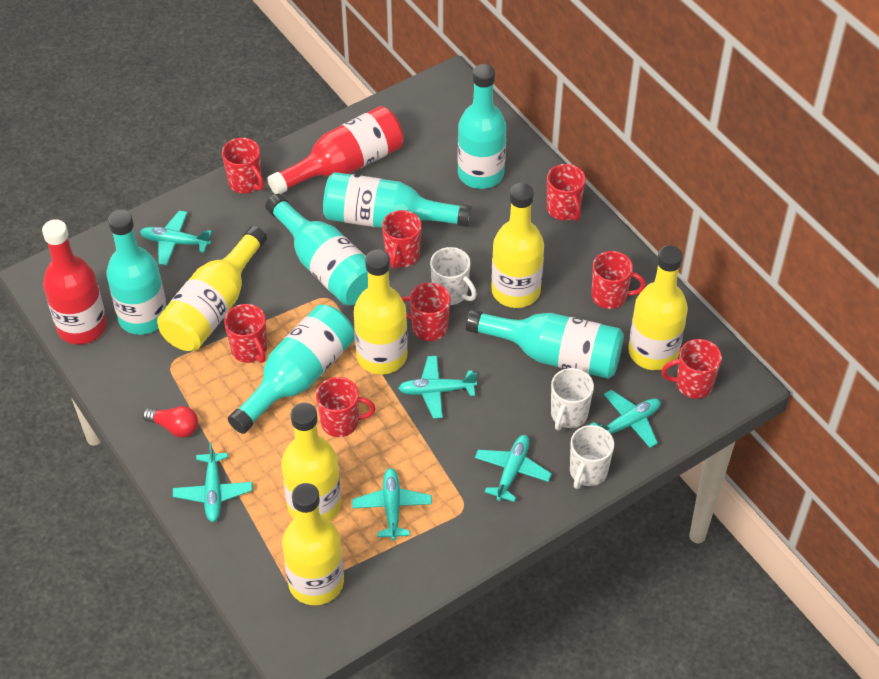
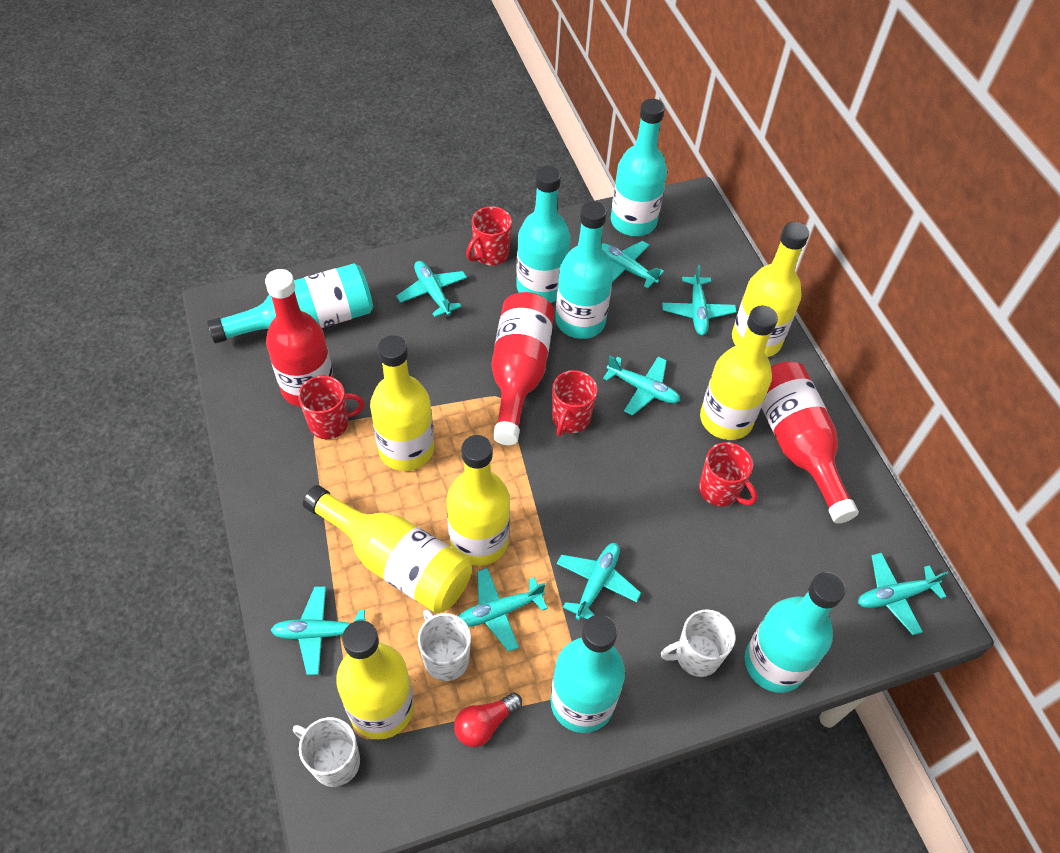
red bottle: [42,219,107,345] [267,106,404,194] = 2 -> [265,269,334,407] [492,292,554,445] [761,361,859,524] = 3
red mug: [222,138,264,193] [224,304,267,363] [316,377,376,437] [382,210,422,269] [401,283,450,341] [547,164,586,221] [591,251,646,309] [661,339,722,399] = 8 -> [298,376,364,439] [466,206,512,266] [552,370,597,436] [699,442,757,506] = 4
turquoise plane: [140,211,212,265] [173,442,253,522] [352,468,432,540] [398,356,477,419] [475,435,552,502] [590,390,661,448] = 6 -> [271,586,366,675] [396,261,467,317] [458,568,548,652] [556,543,641,620] [601,241,664,289] [603,355,680,416] [662,265,737,335] [858,553,949,635] = 8

